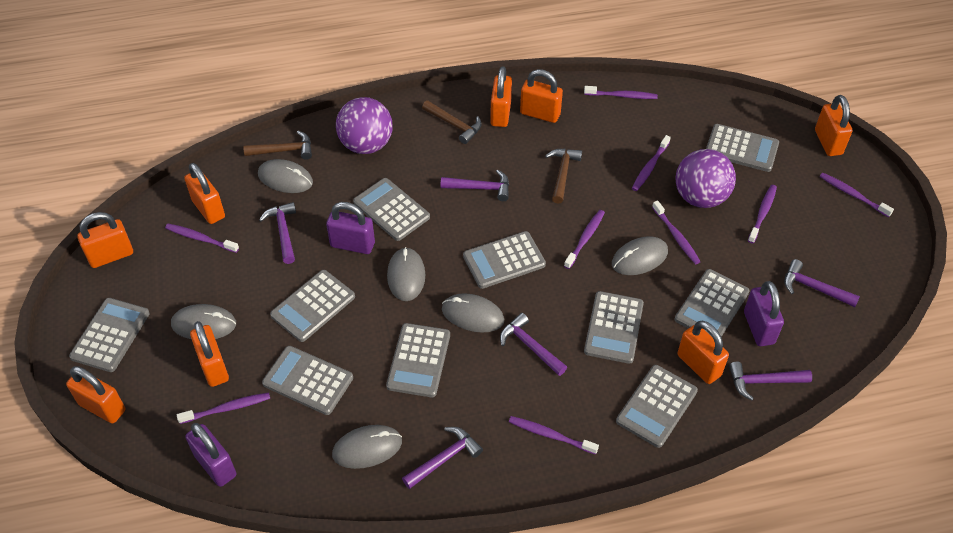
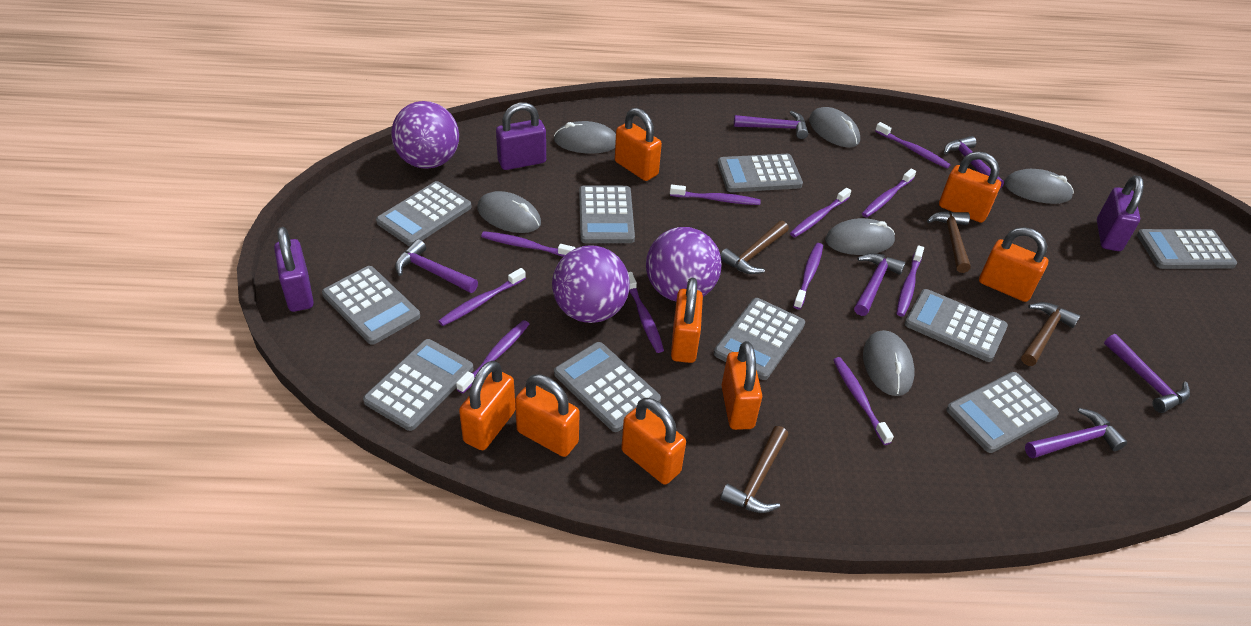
brown hammer: [243,131,312,160] [422,100,482,144] [545,149,582,204] = 3 -> [720,221,789,274] [720,426,788,513] [927,211,971,273] [1021,302,1080,366] = 4
purple ball: [336,97,393,154] [676,149,736,208] = 2 -> [391,101,459,169] [552,245,630,323] [646,227,721,301] = 3
purple toothbrush: [165,224,239,253] [177,392,270,424] [509,416,599,455] [564,210,605,269] [584,86,658,99] [632,135,671,191] [652,200,701,264] [748,185,777,243] [819,173,894,217] = 9 -> [438,268,526,326] [456,320,529,393] [481,231,575,257] [628,272,664,353] [670,185,761,205] [790,188,851,237] [793,243,823,309] [833,357,894,445] [862,168,916,217] [875,122,951,169] [897,245,924,317] = 11

